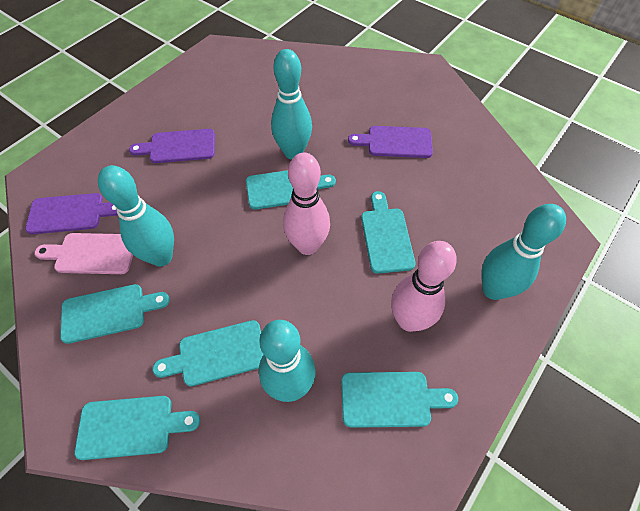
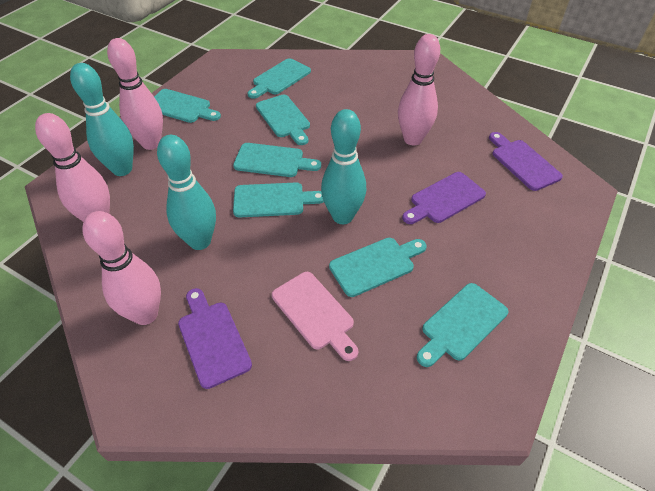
pink bowling pin: [283,153,330,255] [391,241,457,332] = 2 -> [35,113,110,222] [82,211,161,325] [107,38,163,150] [398,34,440,146] = 4
turquoise bowling pin: [98,165,174,266] [259,320,316,402] [271,49,312,160] [481,204,566,300] = 4 -> [70,63,134,176] [157,135,216,250] [321,109,366,224] = 3
turquoise cutting board: [60,284,170,344] [74,396,200,460] [152,320,264,386] [246,170,336,210] [341,372,458,428] [361,191,416,274] = 6 -> [154,89,221,123] [233,143,321,177] [233,183,324,218] [248,58,311,99] [256,95,310,145] [329,238,427,297] [417,283,508,367] = 7

